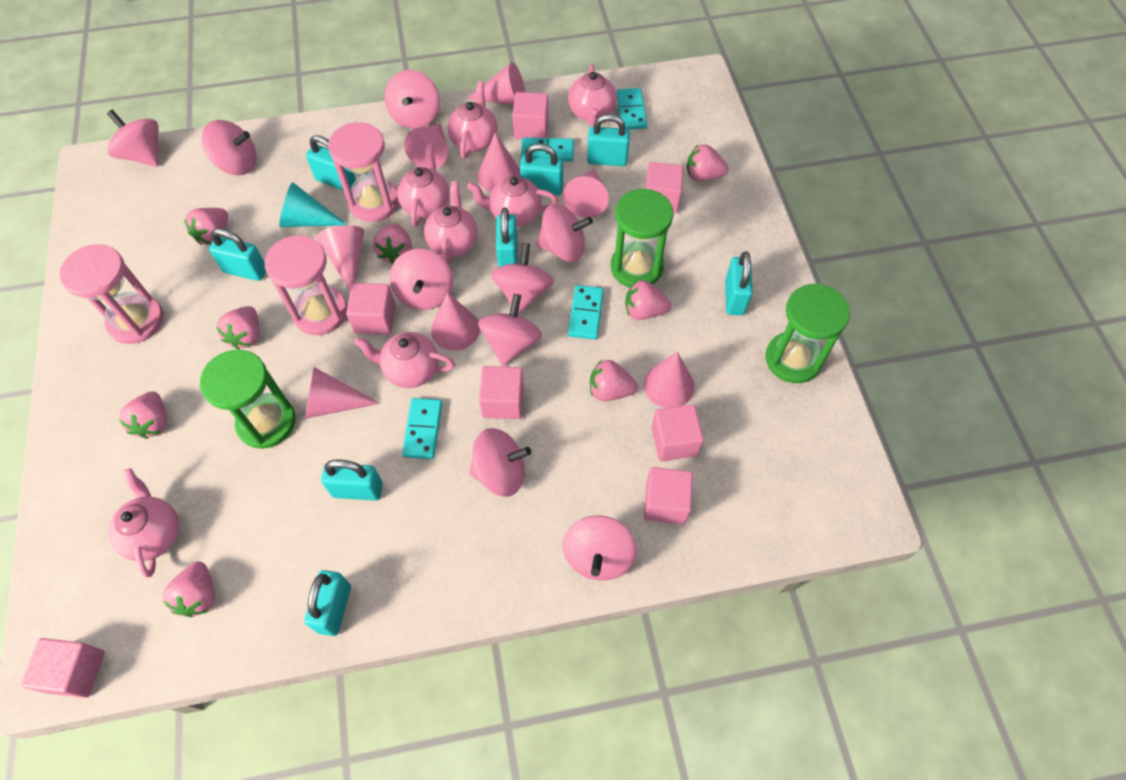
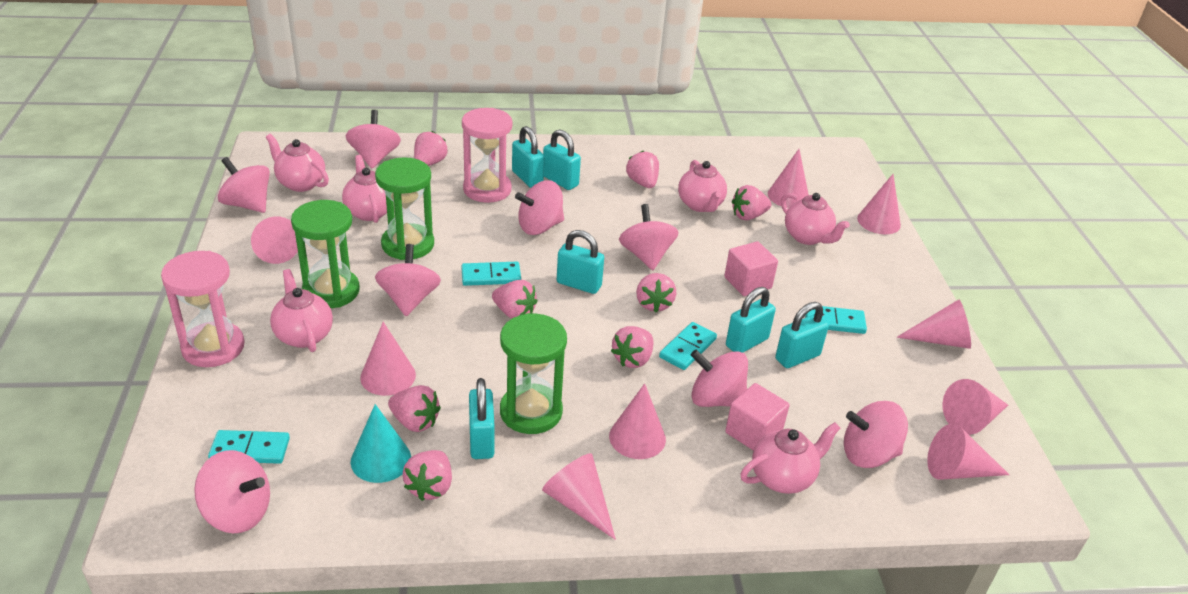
pink cone: [305,367,380,419] [316,225,364,290] [404,124,448,168] [431,292,480,351] [467,62,525,105] [478,133,520,192] [563,169,609,218] [644,352,695,408] = 8 -> [251,216,298,264] [360,322,416,396] [542,453,616,540] [609,383,666,459] [768,149,809,208] [857,174,901,234] [897,299,971,349] [927,423,1009,480] [943,379,1008,435] = 9
pink cube: [20,638,105,698] [346,283,395,335] [479,366,524,419] [512,92,549,140] [644,467,693,524] [645,162,683,214] [651,404,704,462] = 7 -> [724,241,778,296] [725,383,790,451] = 2
pink hourglass: [59,244,164,344] [265,235,347,335] [328,122,399,222] = 3 -> [161,251,245,367] [462,108,512,203] = 2
pink spinning top: [107,110,159,167] [202,120,256,175] [384,70,440,129] [390,249,453,310] [469,428,531,497] [478,294,542,366] [491,243,554,315] [537,204,593,262] [563,515,637,581] = 9 -> [194,450,270,533] [218,157,270,213] [346,110,401,168] [375,244,441,316] [515,180,564,235] [619,204,679,270] [691,349,748,407] [844,401,908,468] = 8
pink teapot: [108,468,179,577] [354,332,455,388] [397,144,450,227] [424,181,478,265] [448,81,497,159] [467,176,558,227] [568,64,616,126] = 7 -> [266,134,329,192] [270,269,333,352] [342,155,387,223] [678,160,727,212] [741,422,840,494] [781,193,850,245] = 6
turquoise padlock: [209,228,266,281] [304,570,351,636] [306,135,356,191] [321,460,383,501] [496,208,518,267] [520,143,563,196] [587,114,630,166] [725,251,753,315] = 8 -> [469,378,494,459] [512,126,544,188] [543,129,581,190] [557,230,604,294] [726,287,775,353] [775,302,829,368] = 6

